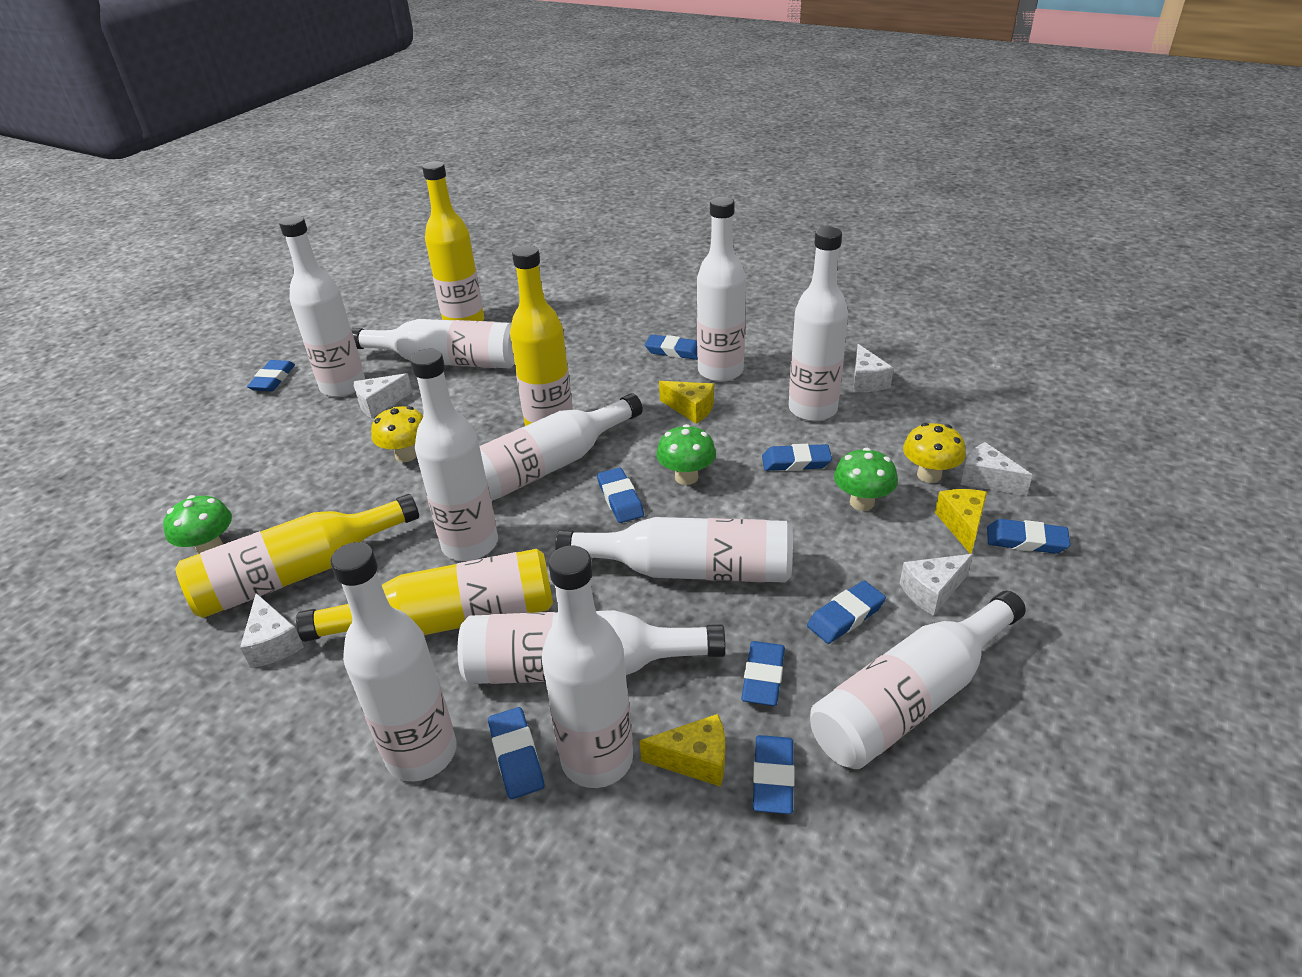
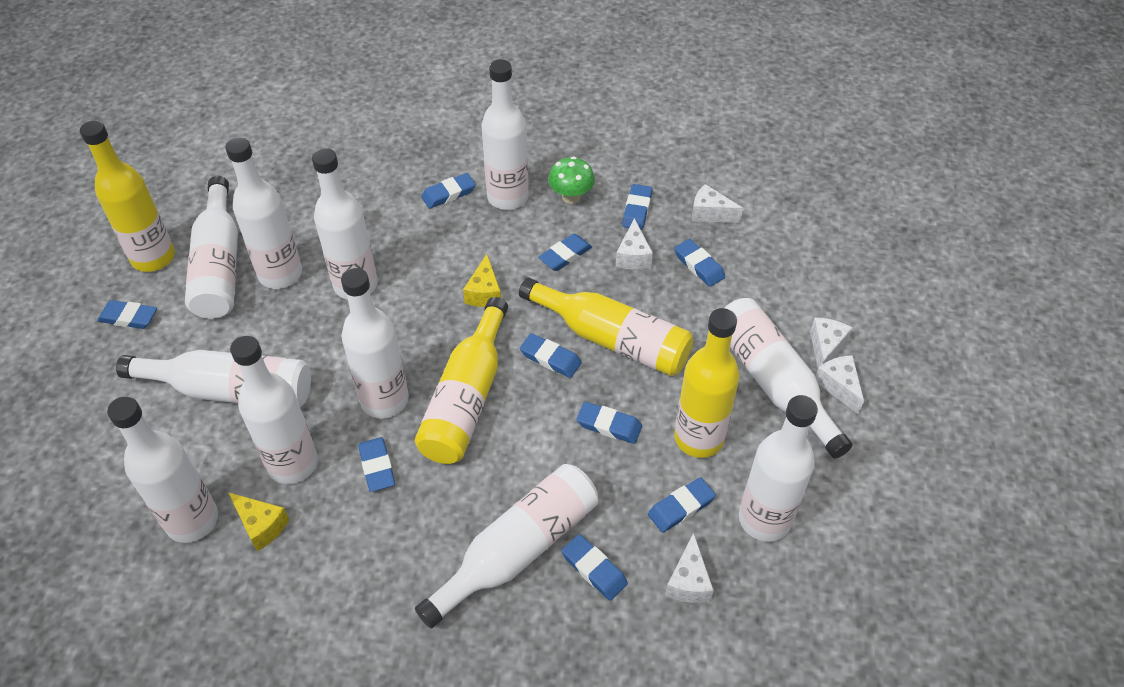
blue eraser: [247,360,295,391] [488,707,544,799] [597,467,644,523] [645,335,698,360] [741,641,785,706] [753,735,795,814] [762,444,832,471] [807,581,886,644] [987,519,1070,554] = 9 -> [97,300,157,329] [358,437,395,492] [421,173,476,209] [520,333,582,378] [538,234,592,271] [561,534,628,601] [576,402,642,444] [622,184,652,230] [648,477,716,533] [674,239,725,287] = 10
green mushroom: [163,495,232,554] [656,424,716,485] [834,448,898,511] = 3 -> [548,157,595,204] = 1
yellow cheese: [639,714,725,787] [659,381,714,424] [935,489,987,554] = 3 -> [228,492,289,551] [463,254,501,307] = 2
yellow mushroom: [371,406,423,462] [903,423,966,483] = 2 -> none = 0

